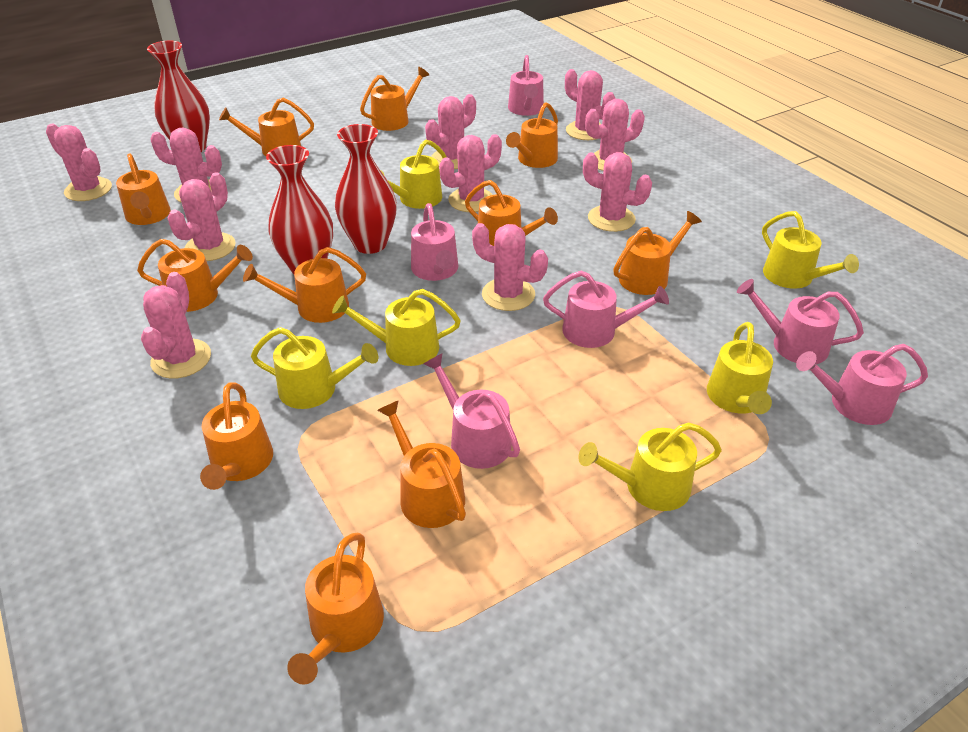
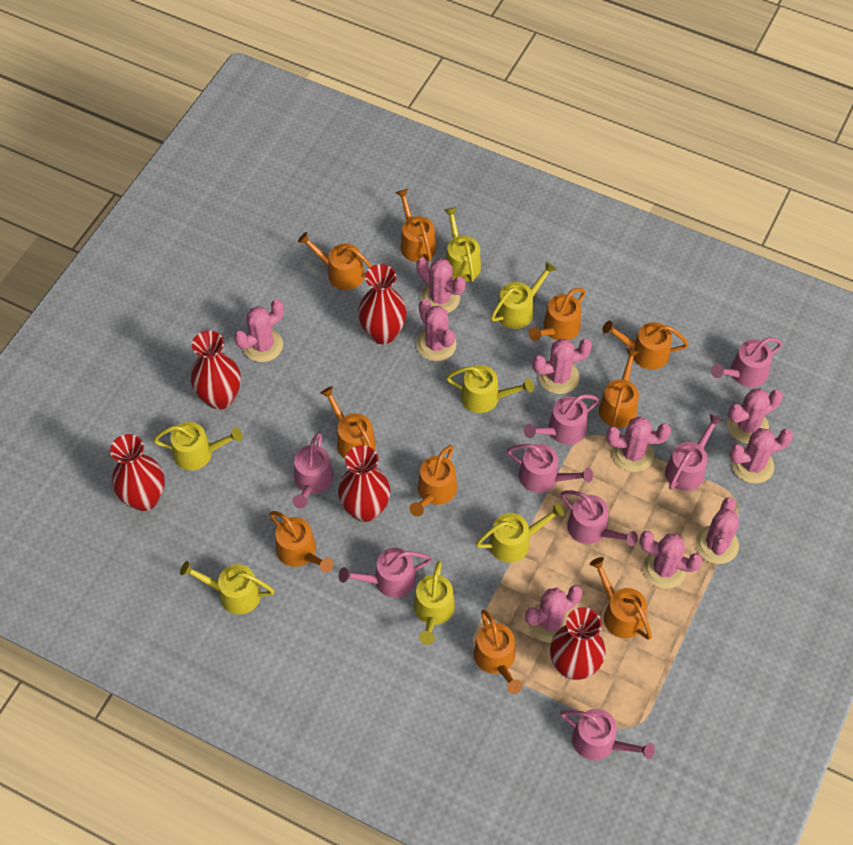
orange watering can: [116,153,170,225] [137,239,253,312] [200,382,273,490] [219,98,314,156] [243,247,366,323] [287,533,384,684] [360,67,429,131] [377,400,466,528] [465,180,558,246] [506,102,558,168] [613,211,702,295] = 11 -> [270,511,334,573] [298,232,372,290] [320,386,376,459] [395,189,436,262] [409,445,457,517] [474,609,522,694] [529,288,586,341] [590,557,652,640] [599,348,640,428] [602,321,689,370] = 10
pink watering can: [411,203,458,281] [424,353,520,469] [508,55,544,116] [543,271,669,348] [737,279,864,364] [796,344,928,425] = 6 -> [292,433,334,509] [339,548,431,598] [507,444,593,493] [524,394,599,445] [560,709,655,760] [561,490,638,546] [665,414,722,491] [711,337,782,387] = 8
red vase: [147,41,210,152] [266,145,333,274] [335,124,397,254] = 3 -> [110,434,165,511] [191,330,241,409] [338,445,390,522] [358,264,407,344] [550,607,605,680] = 5
yellow watering can: [251,327,378,409] [332,289,461,366] [380,140,446,209] [578,422,722,511] [707,322,773,414] [762,211,859,289] = 6 -> [153,422,243,470] [180,561,274,614] [414,561,455,645] [444,207,481,282] [446,365,534,413] [476,503,564,563] [491,261,557,329] = 7

